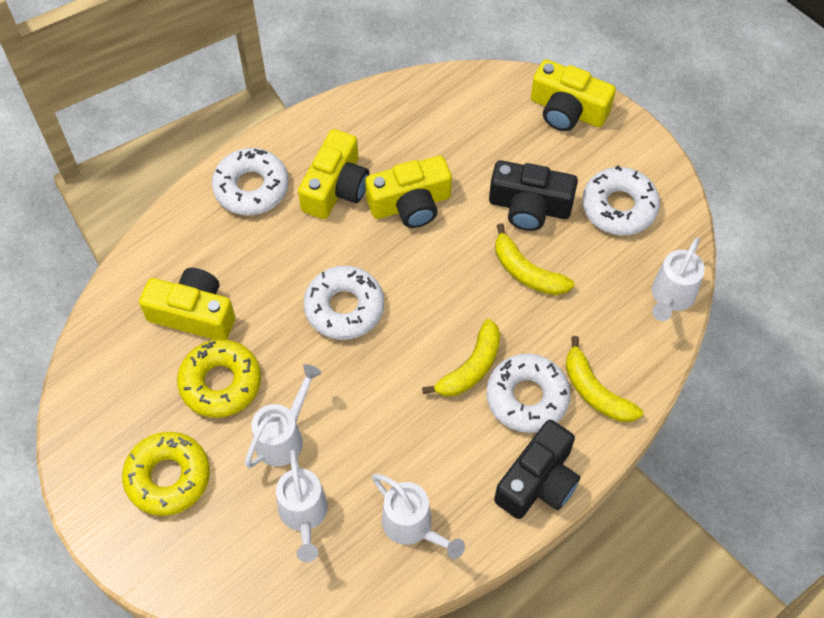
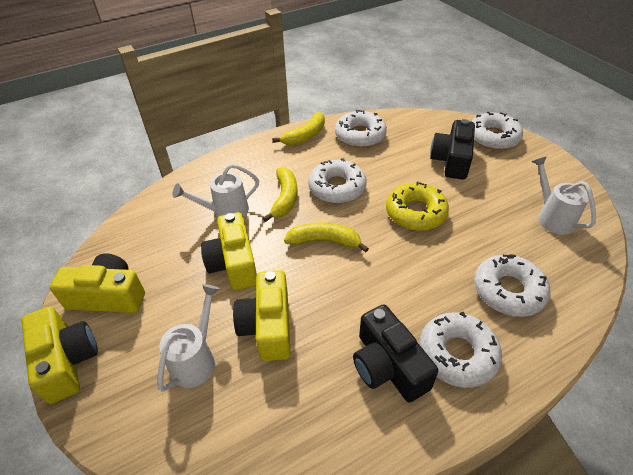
white donut: [212,148,289,215] [304,266,384,340] [486,354,571,433] [582,165,660,236] = 4 -> [308,158,367,204] [335,110,387,148] [419,312,502,388] [471,112,523,150] [474,254,550,317] = 5
white watering can: [245,364,321,468] [276,449,328,562] [372,474,465,559] [652,238,705,321] = 4 -> [157,284,220,392] [173,164,259,218] [532,156,596,235] = 3
yellow donut: [122,432,210,516] [177,339,261,418] = 2 -> [386,182,449,231] = 1

